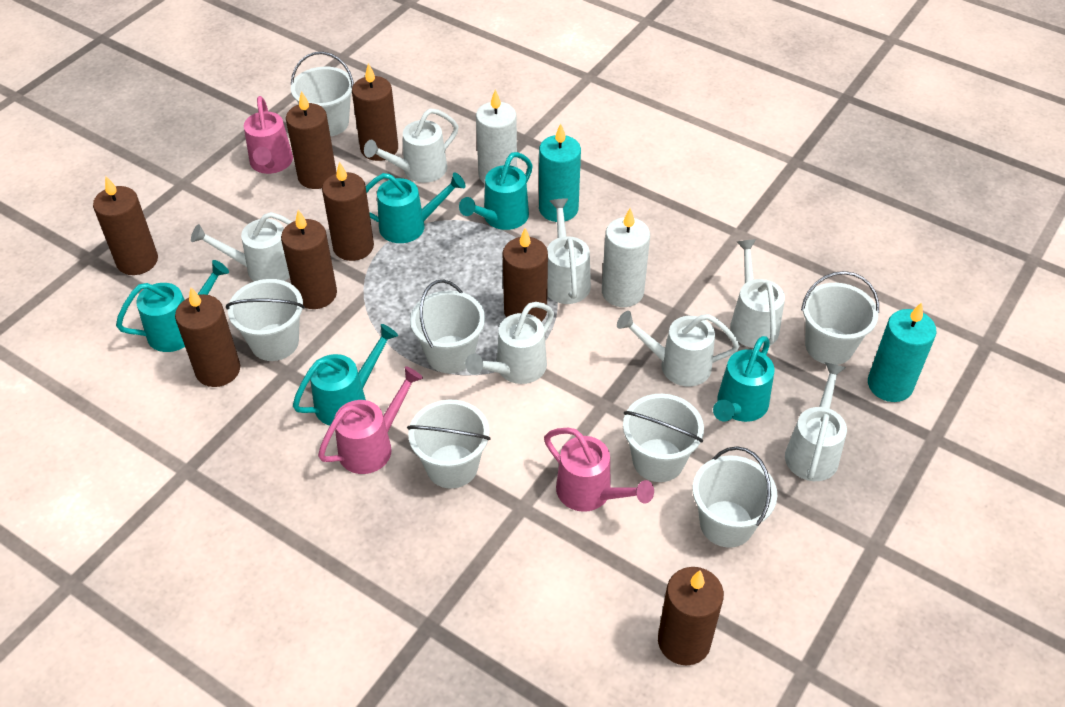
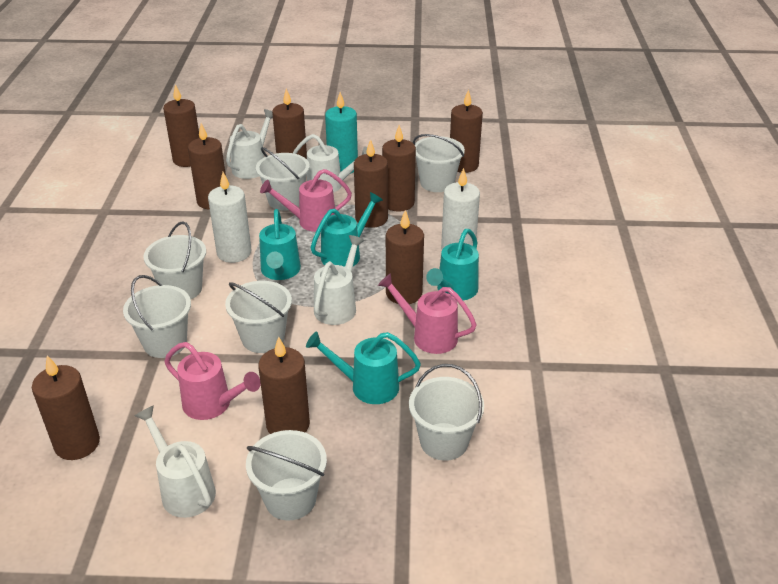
brown candle: [93,176,158,275] [175,288,240,387] [281,210,337,309] [286,91,337,189] [322,162,374,261] [352,63,398,161] [502,228,548,322] [658,567,724,665] = 8 -> [32,355,100,460] [163,84,199,167] [188,123,226,209] [258,337,310,434] [272,89,307,159] [354,139,388,228] [382,125,416,212] [386,210,424,304] [450,89,483,173] = 9
turquoise candle: [539,124,581,222] [868,302,937,402] = 2 -> [325,92,358,174] = 1
turquoise watering can: [116,260,229,352] [293,324,398,425] [366,172,466,243] [459,152,533,230] [713,336,774,422] = 5 -> [259,209,301,280] [306,332,421,404] [311,192,383,267] [426,229,479,300] = 4
white watering can: [191,212,292,281] [364,108,458,183] [465,302,554,384] [547,198,591,304] [617,311,740,386] [730,239,785,348] [785,362,847,481] = 7 -> [134,405,216,518] [226,109,273,179] [293,134,367,193] [314,235,365,325] = 4

